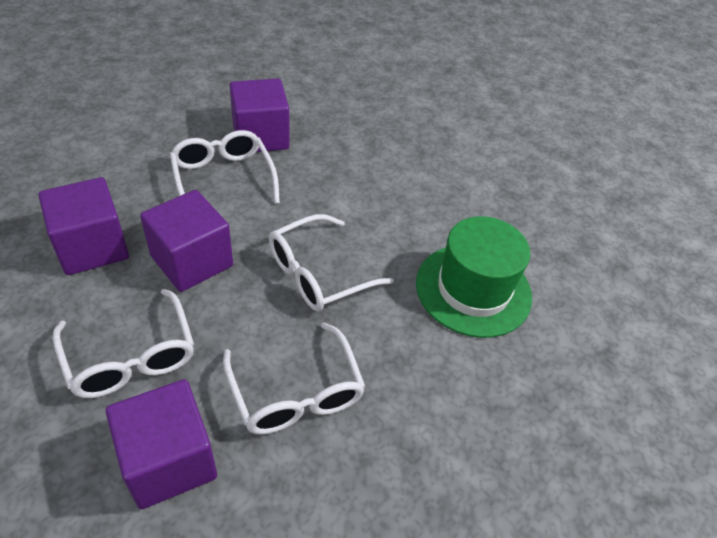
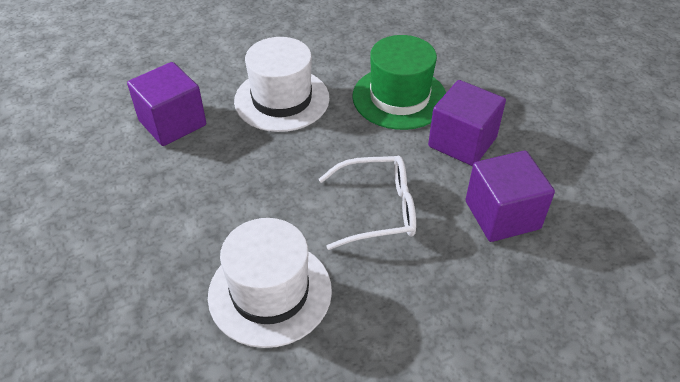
purple cube: [38,177,129,275] [106,379,217,509] [140,190,233,292] [230,78,289,152] = 4 -> [127,62,206,146] [428,80,506,166] [465,150,555,242] = 3
white glasses: [53,289,194,398] [170,130,280,204] [223,322,365,435] [269,214,394,312] = 4 -> [319,156,416,250] = 1
white hat: none = 0 -> [208,218,332,348] [234,37,330,132] = 2

